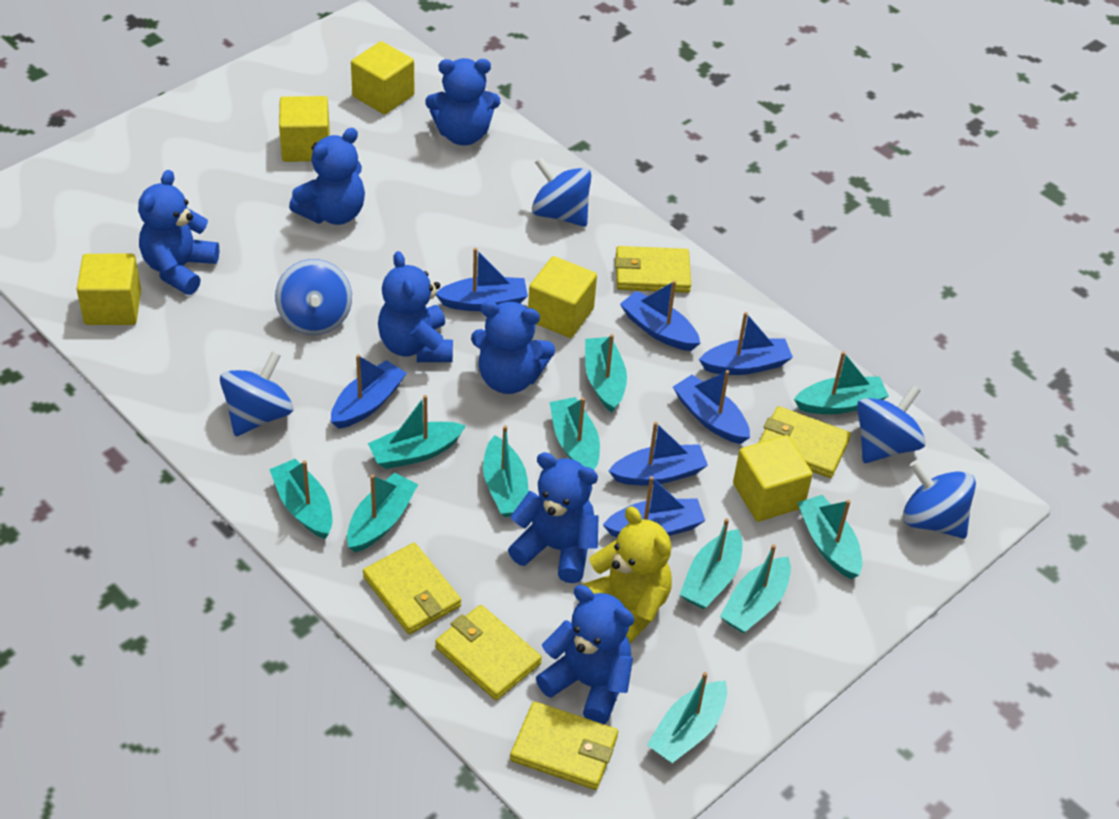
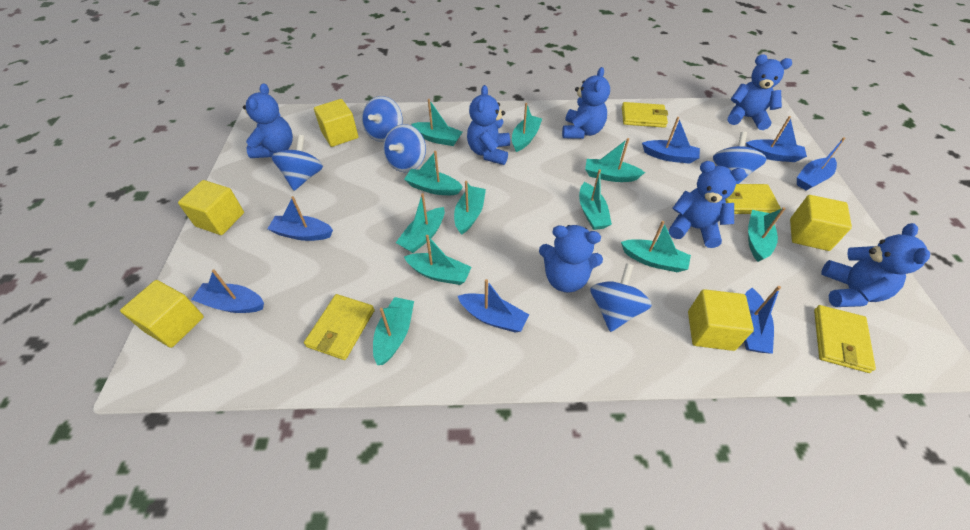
yellow teddy bear: [580,506,672,643] = 1 -> none = 0
yellow wallet: [363,543,461,634] [435,605,542,700] [510,701,618,790] [615,246,691,293] [759,406,851,478] = 5 -> [304,294,375,360] [622,102,668,128] [725,184,781,214] [814,305,876,373] = 4

